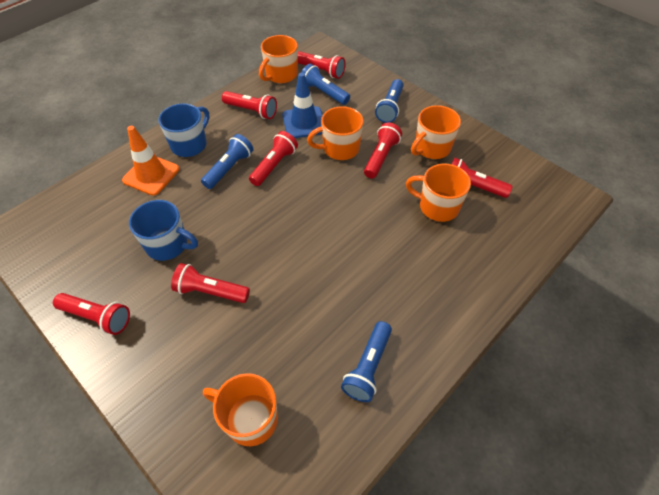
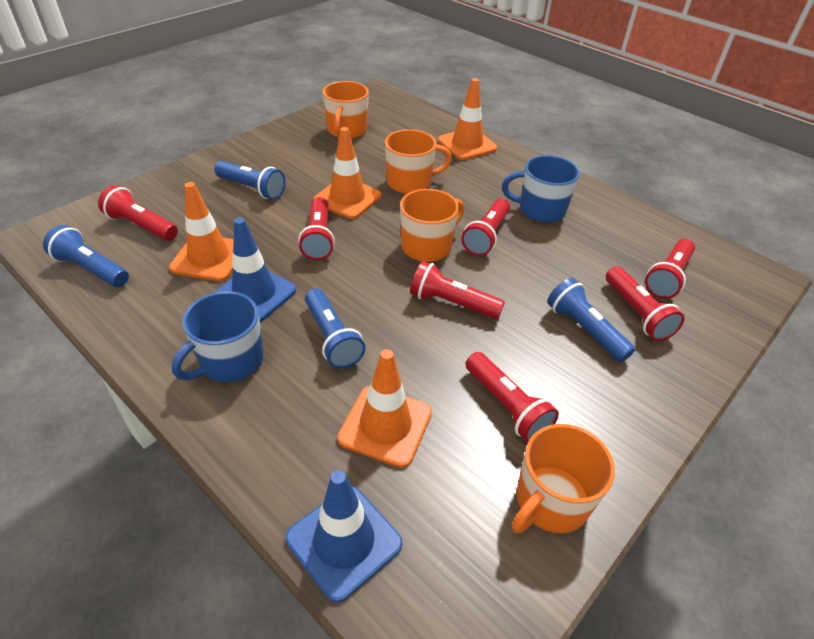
blue traffic cone: [282,73,323,138] = 1 -> [213,217,296,322] [286,470,403,603] = 2
orange mug: [203,373,278,446] [259,35,298,83] [307,106,364,160] [406,163,471,222] [411,105,461,159] = 5 -> [323,81,369,139] [385,129,452,194] [400,189,464,262] [512,424,615,533] = 4
orange traffic cone: [122,126,180,196] = 1 -> [169,182,234,281] [313,127,381,219] [337,349,432,468] [438,78,497,160] = 4

